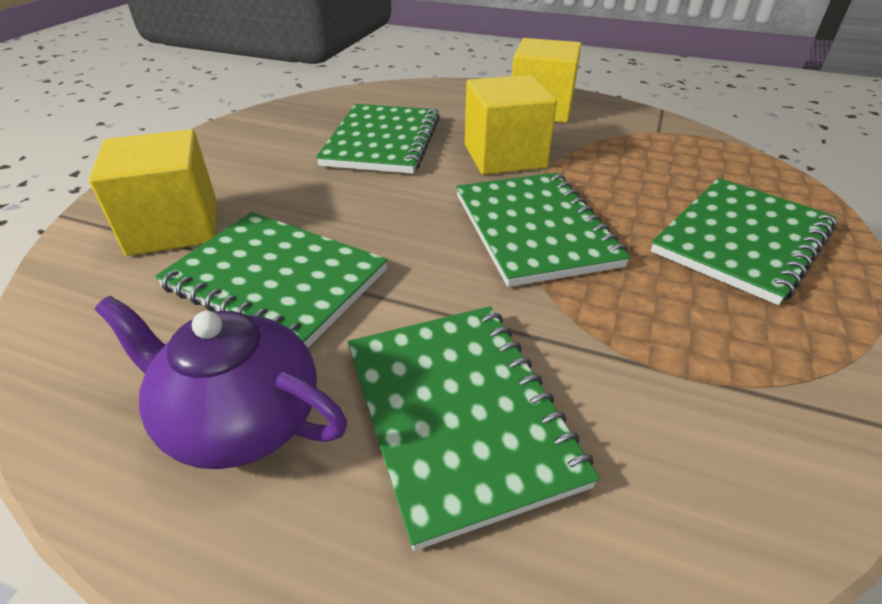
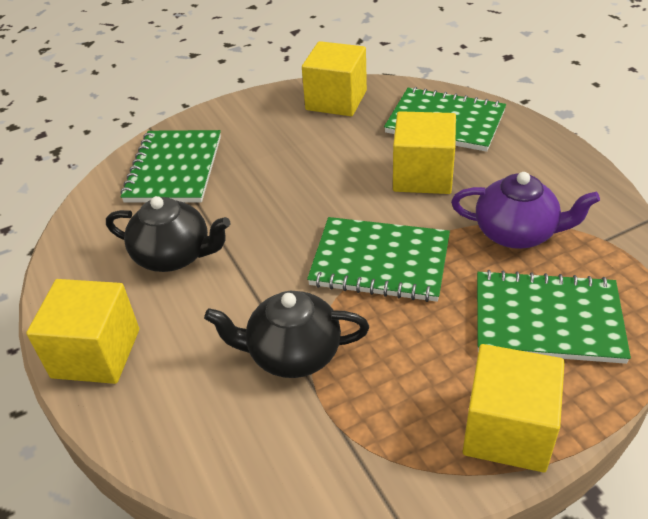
black teapot: none = 0 -> [106,196,230,272] [204,291,369,378] = 2
green notebook: [155,212,388,348] [316,104,440,174] [348,306,599,551] [456,173,631,287] [651,178,837,305] = 5 -> [121,130,221,203] [307,217,450,302] [384,87,506,152] [477,270,631,364] = 4
yellow cube: [88,129,217,256] [465,75,557,175] [512,38,582,123] = 3 -> [26,279,139,384] [302,41,367,116] [393,111,456,194] [463,344,565,472] = 4

